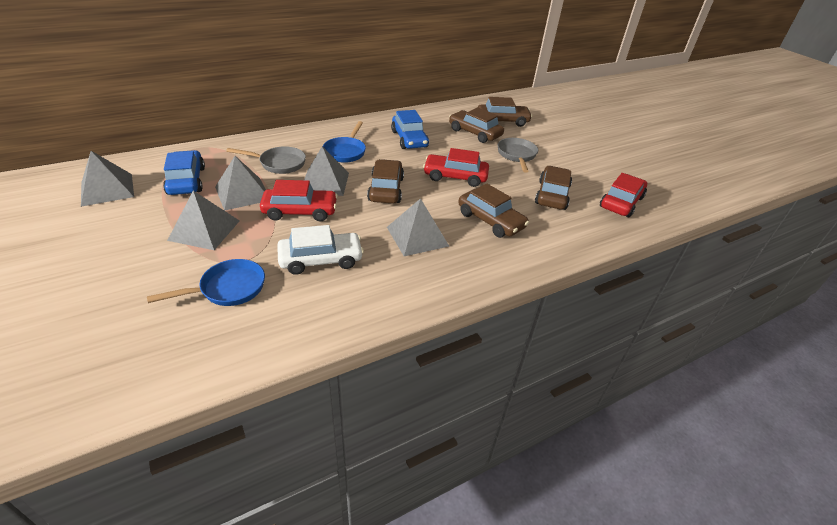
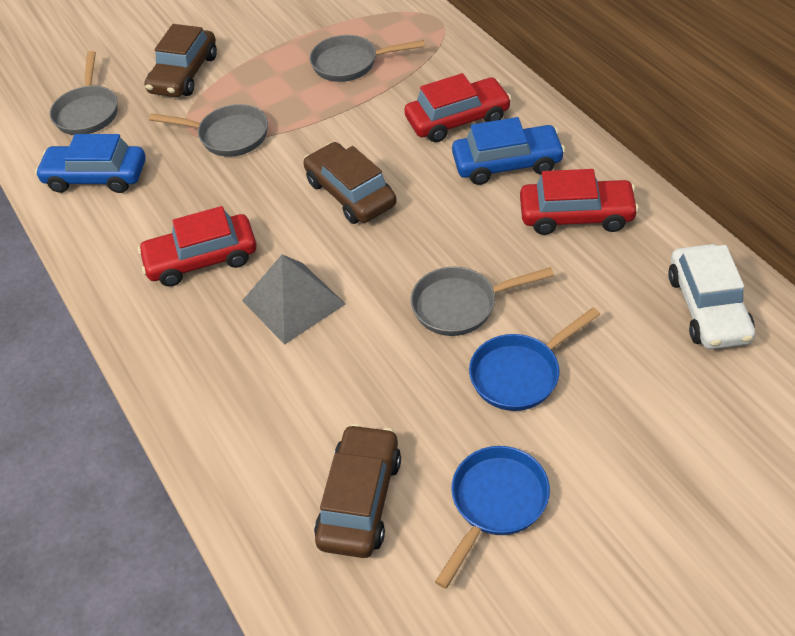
brown car: [367,159,404,204] [449,107,504,143] [458,183,529,238] [478,97,532,127] [535,166,572,210] = 5 -> [144,24,217,97] [304,142,397,224] [314,424,401,558] = 3
grey pan: [226,146,306,174] [498,138,538,173] = 2 -> [50,51,118,135] [149,104,268,157] [310,35,425,82] [411,267,554,336] = 4
grey pyramid: [81,151,134,207] [167,191,240,250] [215,156,266,211] [304,146,349,196] [387,198,449,256] = 5 -> [242,254,346,345] = 1

